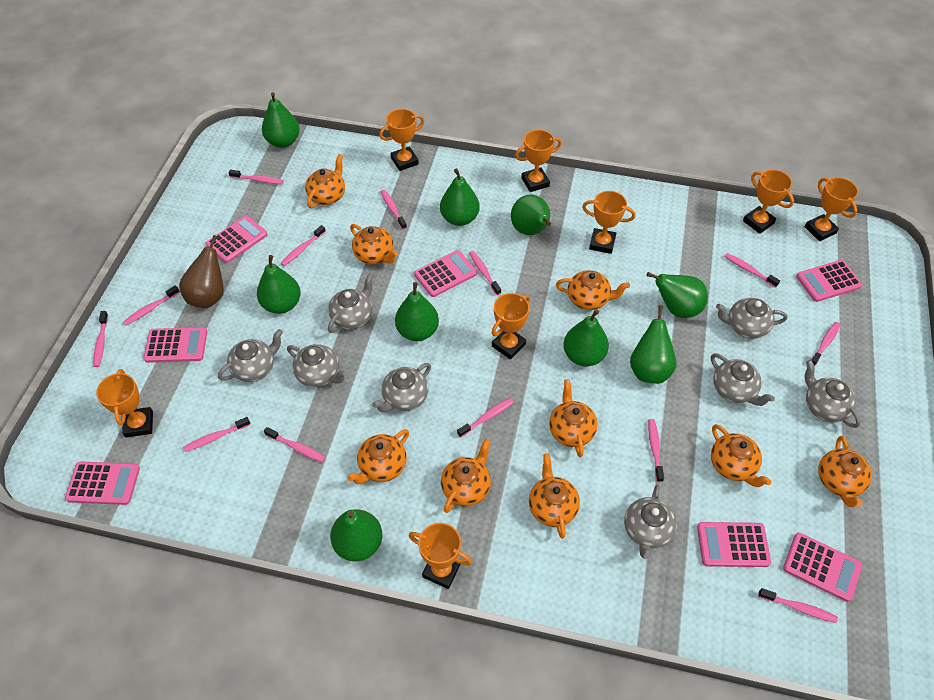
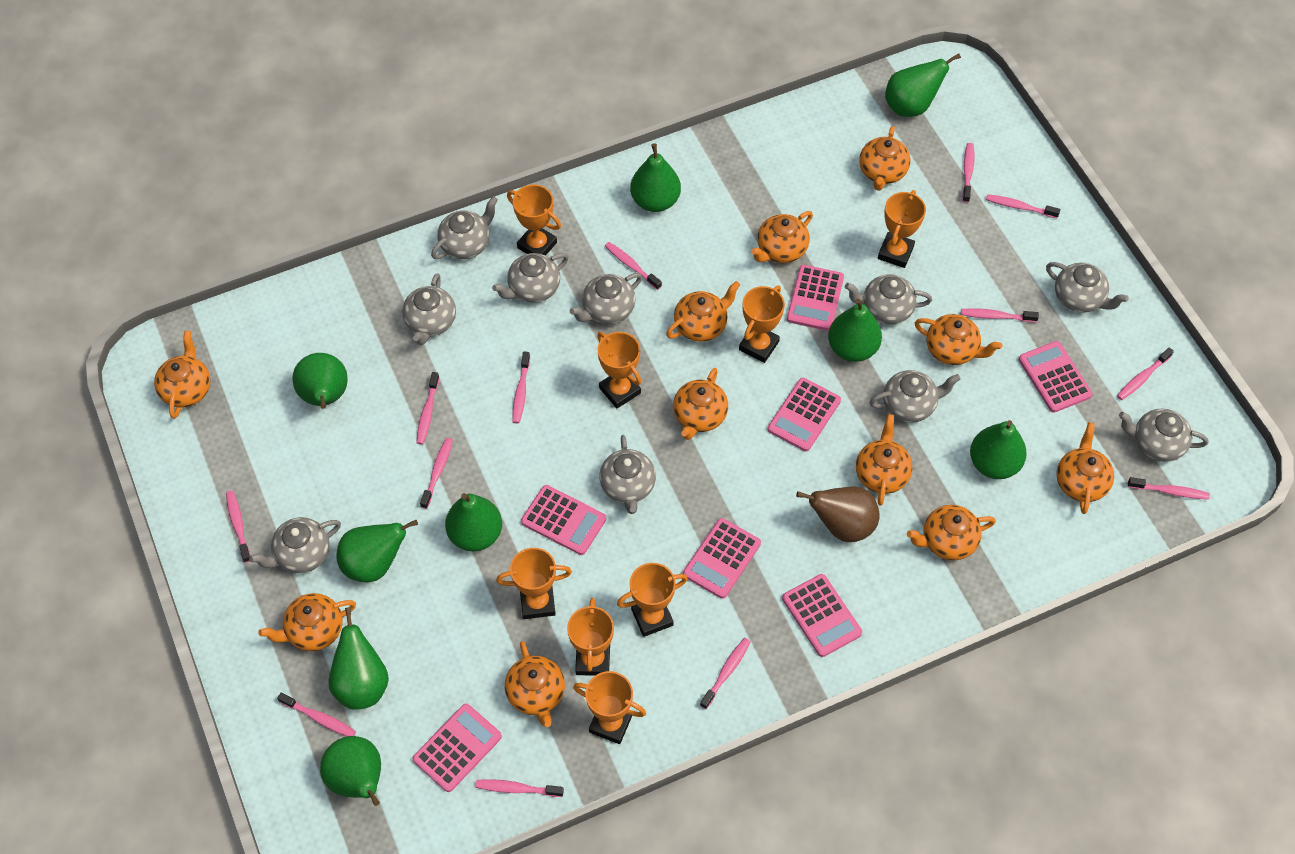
grey teapot: [218,329,283,382] [287,344,347,387] [328,273,374,333] [372,363,431,412] [624,485,677,559] [711,353,775,406] [716,298,788,339] [805,360,861,428] = 8 -> [249,517,341,573] [402,273,456,345] [431,196,498,259] [492,253,569,303] [570,273,642,324] [600,435,656,514] [845,274,932,324] [870,370,961,423] [1046,262,1129,313] [1119,409,1208,462] = 10
orange teapot: [305,154,345,208] [347,429,409,484] [350,224,398,264] [441,439,491,513] [529,454,580,539] [549,379,598,457] [556,270,630,310] [711,424,772,487] [818,436,872,507] = 9 -> [154,331,210,419] [258,593,356,651] [505,641,565,727] [666,281,740,342] [673,368,728,440] [751,211,813,263] [856,414,912,506] [859,126,911,191] [907,505,996,560] [915,314,1002,365] [1056,422,1114,514] = 11

